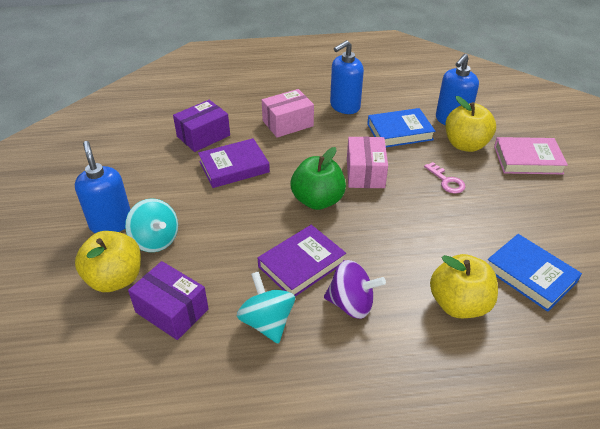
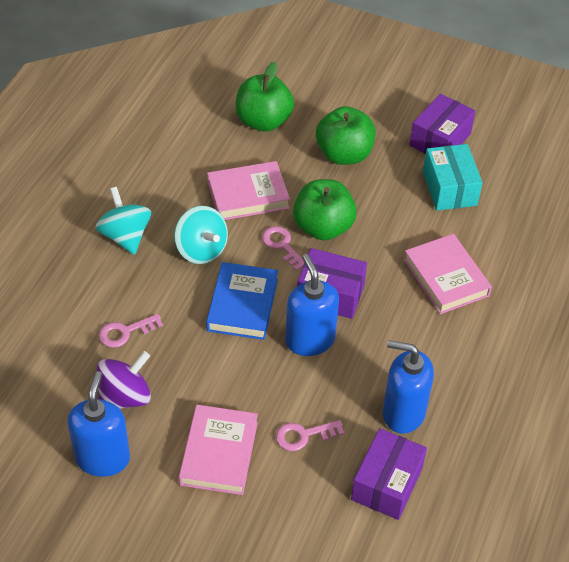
blue book: [367,108,435,147] [488,234,582,312] = 2 -> [206,262,278,340] = 1
green apple: [291,147,346,210] = 1 -> [236,62,294,132] [293,179,357,241] [316,106,376,165] = 3
pink book: [494,137,568,174] = 1 -> [179,405,258,495] [207,161,290,220] [404,234,492,314] = 3
pink box: [262,89,314,138] [347,137,388,188] = 2 -> none = 0
pink key: [424,162,466,194] = 1 -> [99,314,163,348] [262,226,304,271] [276,420,344,451] = 3
purple book: [198,138,270,188] [258,225,346,297] = 2 -> none = 0
purple box: [128,261,209,340] [173,100,230,152] = 2 -> [297,248,367,319] [351,428,427,520] [410,94,475,154] = 3
turquoise box: none = 0 -> [423,144,483,211] = 1
yellow apple: [75,231,141,292] [430,254,498,318] [445,96,496,152] = 3 -> none = 0

